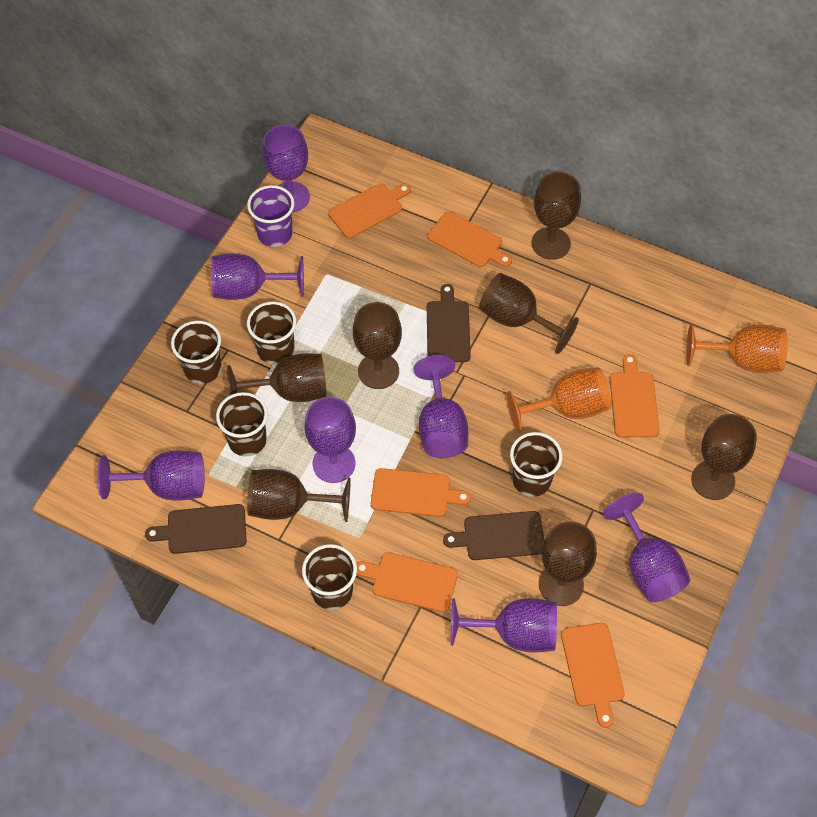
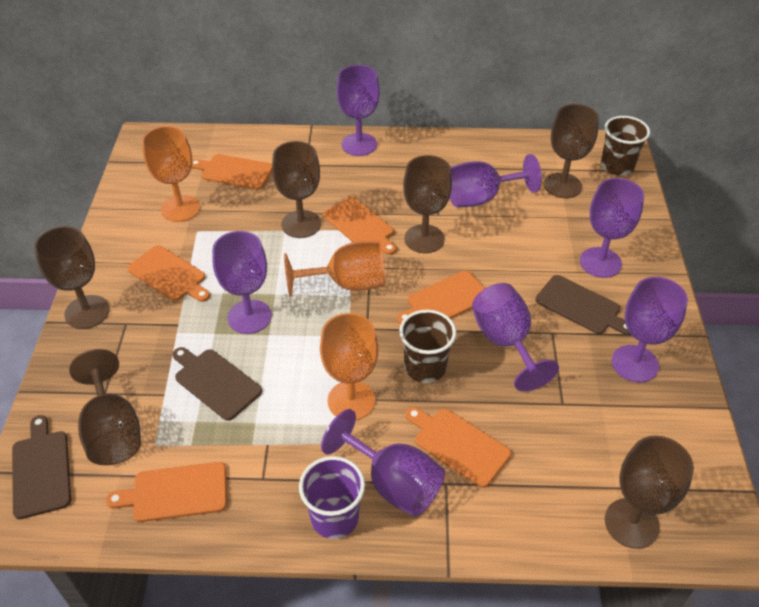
brown cup: [171,321,222,384] [216,392,268,456] [247,301,296,365] [302,544,357,610] [510,432,563,497] = 5 -> [399,310,456,383] [601,116,650,176] = 2
brown goblet: [227,353,327,402] [247,469,351,522] [353,302,402,389] [479,273,579,354] [532,172,581,260] [539,521,597,606] [691,414,757,500] = 7 -> [34,226,110,329] [69,349,141,465] [272,141,321,238] [403,155,452,253] [544,104,599,198] [605,436,694,549] = 6
orange goblet: [507,368,611,433] [686,324,788,373] = 2 -> [142,126,200,222] [284,241,385,296] [320,313,378,420] = 3

